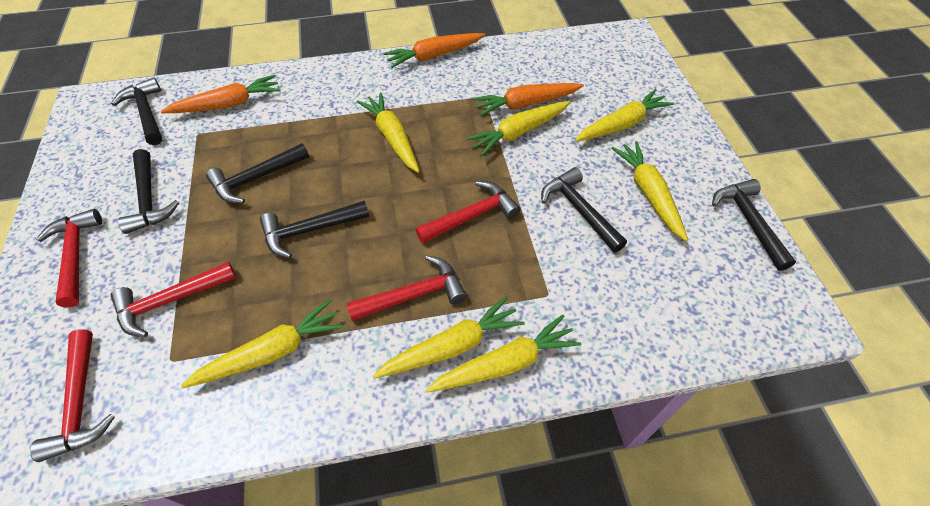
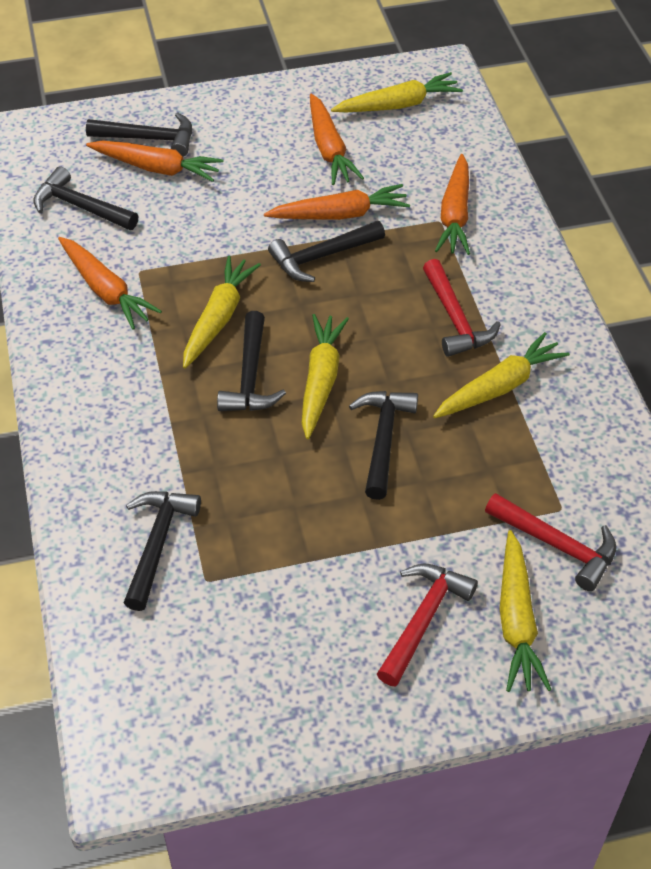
orange carrot: [161,75,281,113] [383,33,485,68] [473,83,584,116] = 3 -> [58,237,162,329] [86,141,223,182] [264,184,410,220] [310,94,364,185] [435,154,470,255] = 5
red hammer: [30,329,115,462] [36,209,102,307] [111,261,236,337] [346,255,467,321] [415,181,521,243] = 5 -> [377,564,478,686] [423,259,501,357] [485,493,616,591] = 3
yellow carrot: [181,300,344,388] [357,93,420,173] [373,296,525,379] [426,315,581,393] [466,101,570,156] [575,89,674,142] [611,141,688,241] = 7 -> [183,256,261,369] [302,314,349,439] [331,72,463,112] [433,332,570,418] [500,530,552,692] = 5

